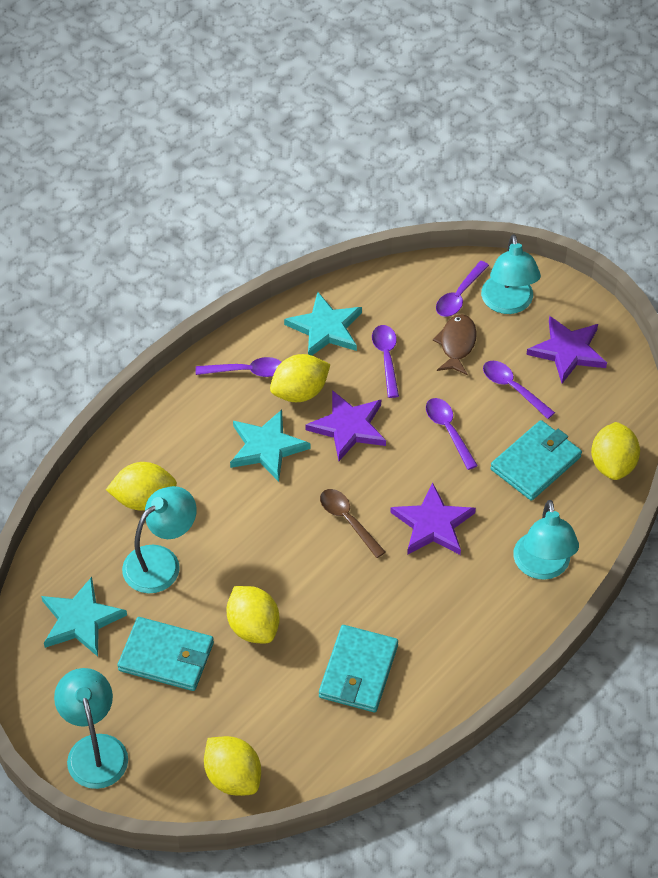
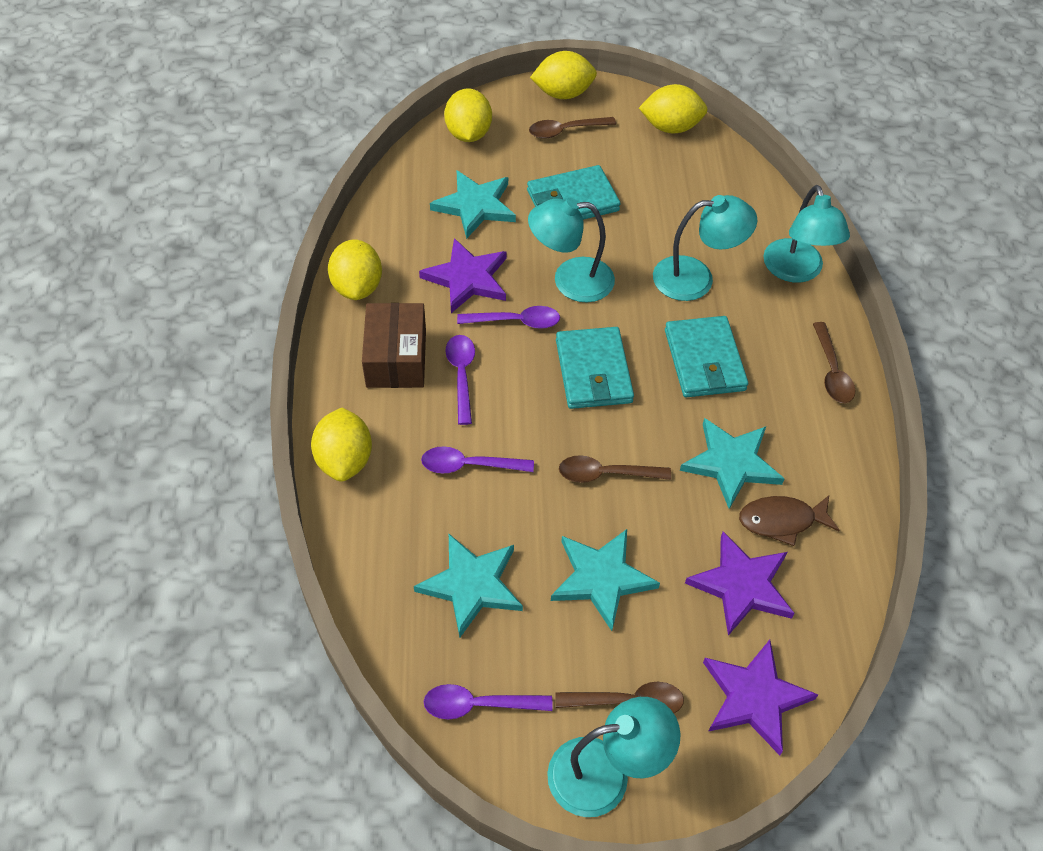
brown box: none = 0 -> [362,303,426,388] = 1
brown spoon: [320,489,385,558] = 1 -> [529,117,616,139] [556,682,684,713] [559,455,671,483] [813,322,855,403] = 4
purple spoon: [196,357,282,377] [372,325,399,398] [426,398,478,470] [436,261,489,317] [483,361,555,419] = 5 -> [421,446,534,473] [424,684,553,719] [445,335,475,425] [457,306,560,329] = 4
turquoise star: [41,577,127,656] [230,410,311,482] [284,292,362,355] = 3 -> [414,534,523,637] [430,170,516,239] [551,529,660,631] [680,418,785,509] = 4

